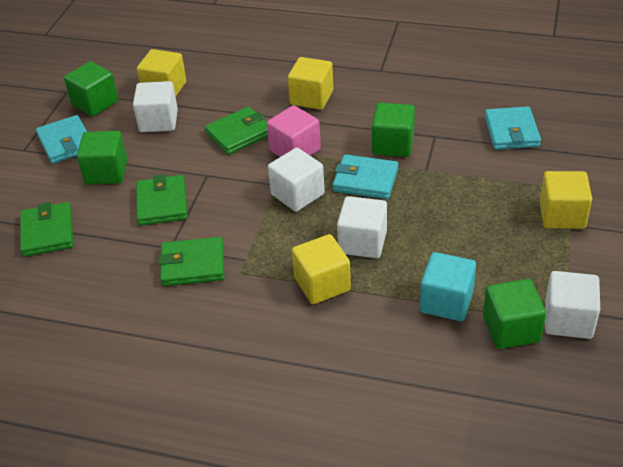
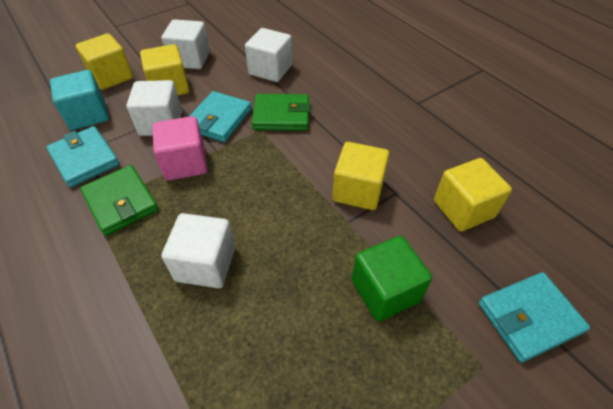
green cube: [64,61,118,116] [77,131,127,185] [372,103,415,157] [483,279,546,349] = 4 -> [352,236,432,322] = 1
green wallet: [20,202,73,257] [136,174,188,226] [158,237,224,286] [205,107,268,155] = 4 -> [80,165,158,236] [252,94,311,131] = 2

